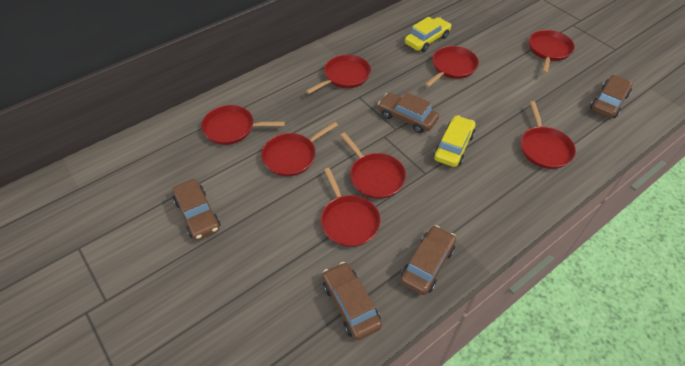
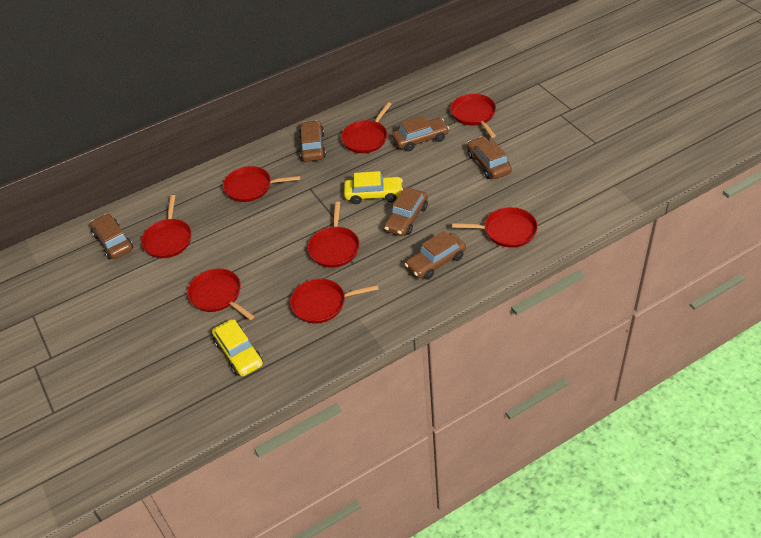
brown car: [172,179,220,240] [322,262,382,340] [378,93,439,133] [400,225,456,295] [590,75,633,118] = 5 -> [90,214,133,259] [299,120,326,162] [384,188,428,236] [392,116,449,151] [405,231,466,280] [467,136,512,179] = 6

